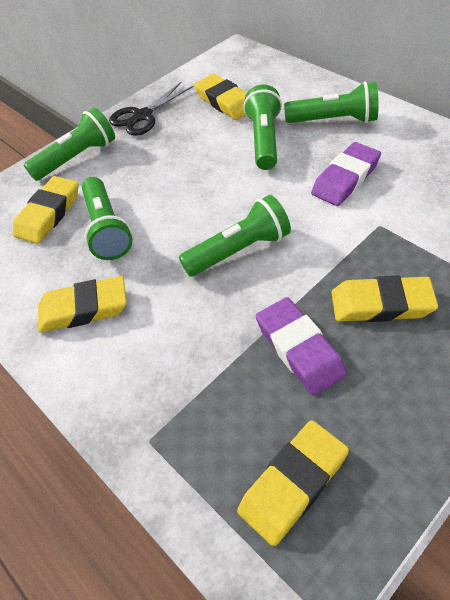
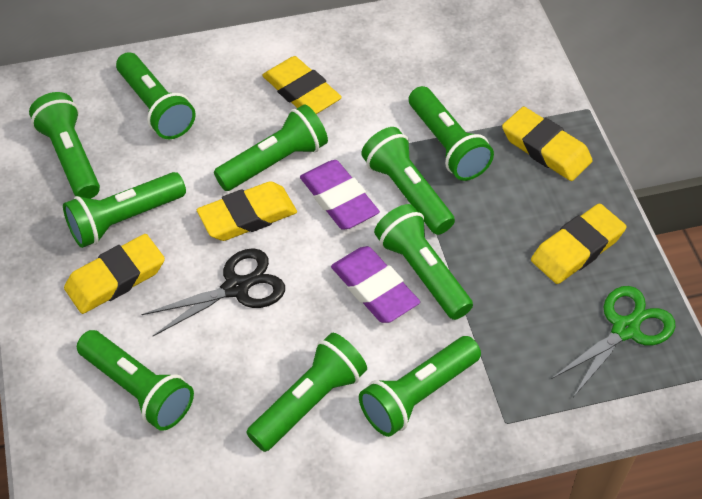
green flashlight: [24,107,115,181] [82,177,133,260] [179,195,291,277] [243,85,282,170] [284,81,379,123] = 5 -> [29,92,100,199] [63,172,186,248] [77,330,194,431] [116,52,196,139] [214,104,328,191] [246,333,367,452] [359,336,481,437] [361,127,455,235] [374,204,473,320] [409,86,494,181] = 10
green scissors: none = 0 -> [552,286,676,397] = 1

